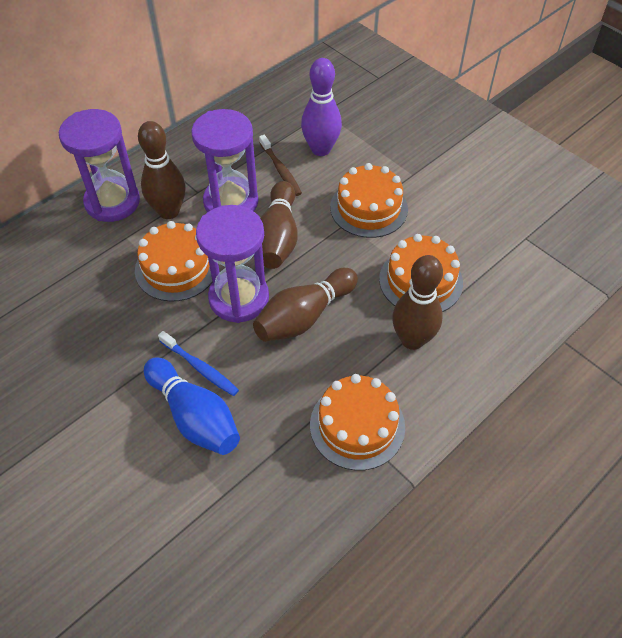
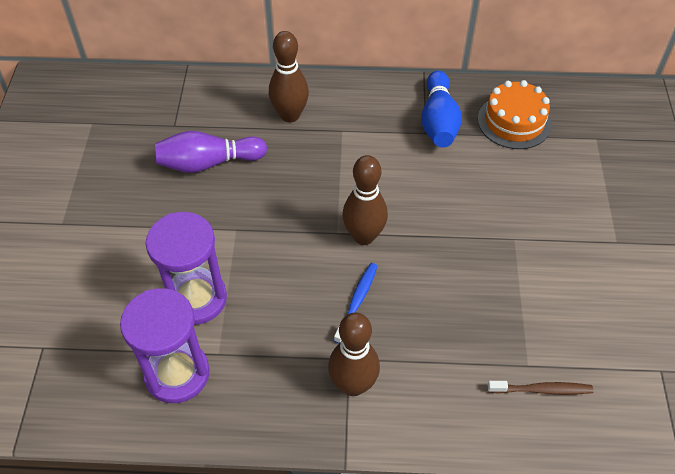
brown bowling pin: [138,121,186,219] [253,268,358,342] [260,181,298,269] [392,255,443,350] = 4 -> [269,31,309,122] [328,312,380,396] [342,155,388,245] = 3
orange cake: [135,221,212,302] [310,374,405,471] [330,163,408,238] [379,234,463,312] = 4 -> [478,80,552,149] = 1
purple hourglass: [59,109,140,222] [191,109,258,212] [196,205,269,323] = 3 -> [120,288,210,403] [146,212,227,325] = 2

